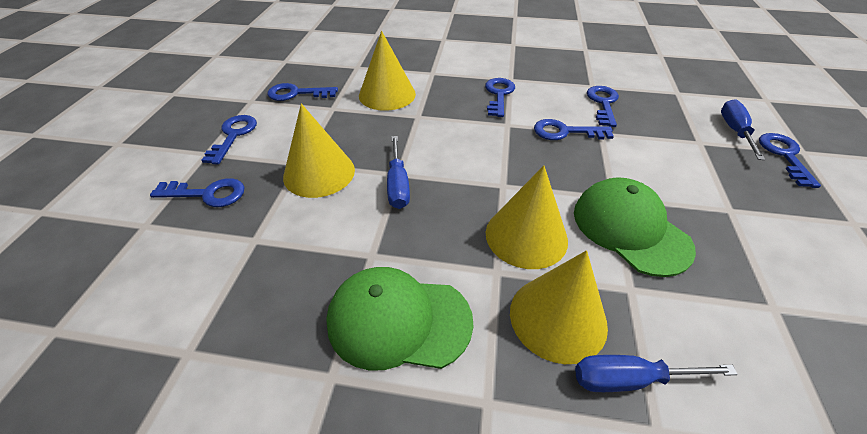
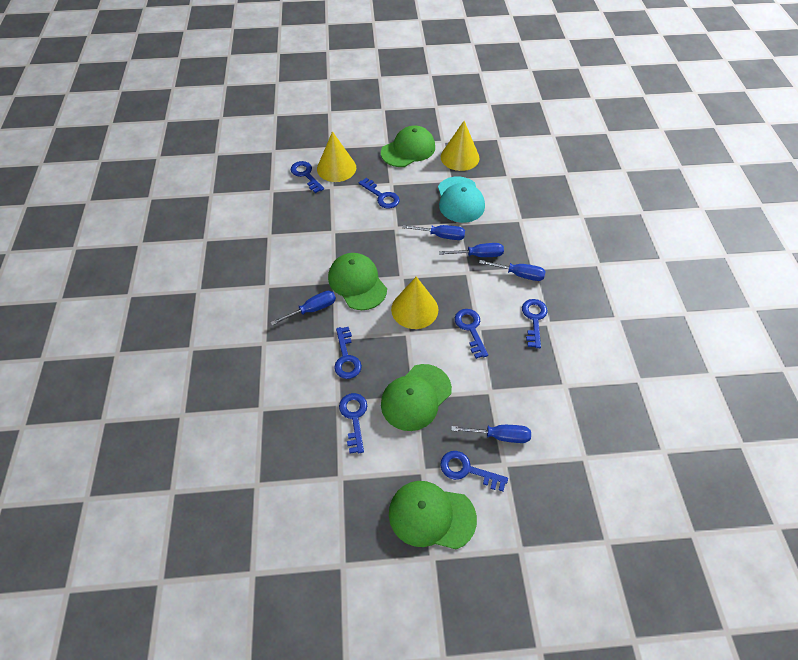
blue screwdriver: [387,136,410,209] [575,355,738,392] [721,99,765,160] = 3 -> [271,291,336,326] [402,225,465,240] [439,243,504,257] [451,425,531,443] [479,260,546,281] = 5
green cap: [326,267,473,370] [574,177,696,277] = 2 -> [328,253,387,310] [381,126,435,167] [381,364,452,431] [389,481,477,549] = 4
turquoise cap: none = 0 -> [438,177,485,223] = 1
yellow cone: [283,104,355,198] [359,31,416,111] [486,166,568,269] [510,250,608,364] = 4 -> [317,131,356,182] [391,277,438,329] [441,121,480,171] = 3

